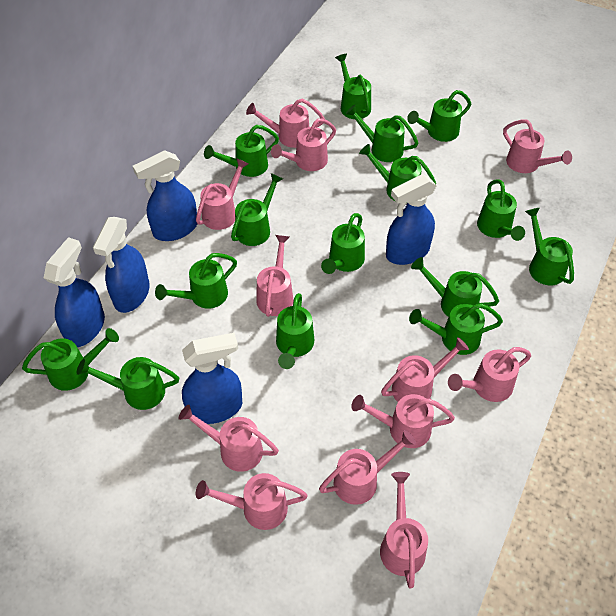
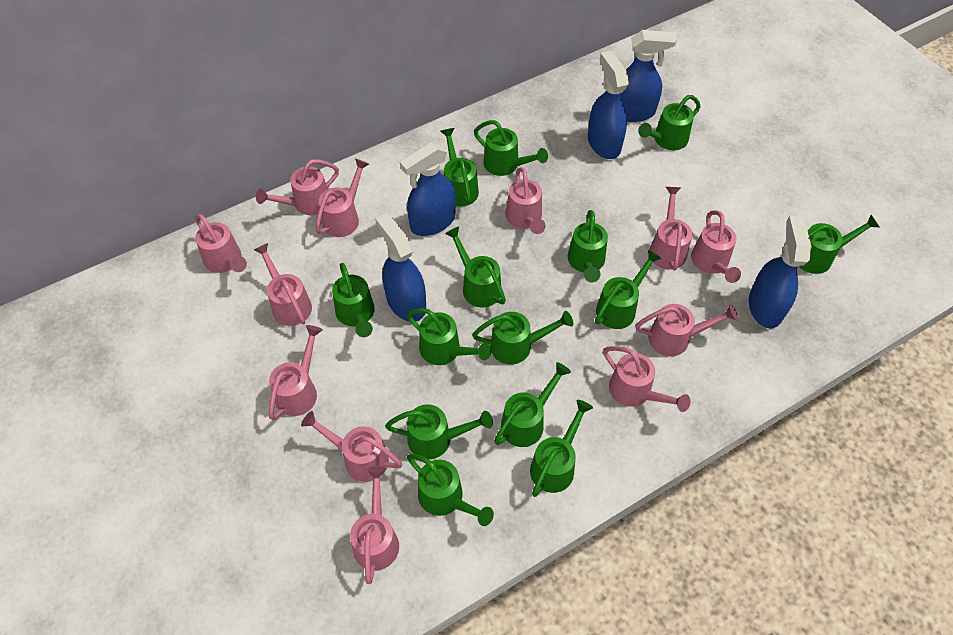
green watering can: [22,328,119,391] [76,357,179,410] [155,253,237,309] [204,125,279,177] [231,173,283,246] [276,293,314,369] [321,213,365,274] [335,54,371,119] [345,105,418,162] [359,144,436,201] [407,90,471,142] [409,304,503,355] [411,257,499,317] [477,180,525,241] [525,207,574,285] = 15 -> [332,263,375,337] [385,404,493,459] [406,308,491,365] [407,454,494,526] [441,128,479,207] [445,227,506,308] [472,311,573,364] [474,120,548,176] [494,362,571,447] [530,400,593,497] [567,210,608,283] [595,250,662,329] [638,95,701,150] [799,215,880,274] = 14

